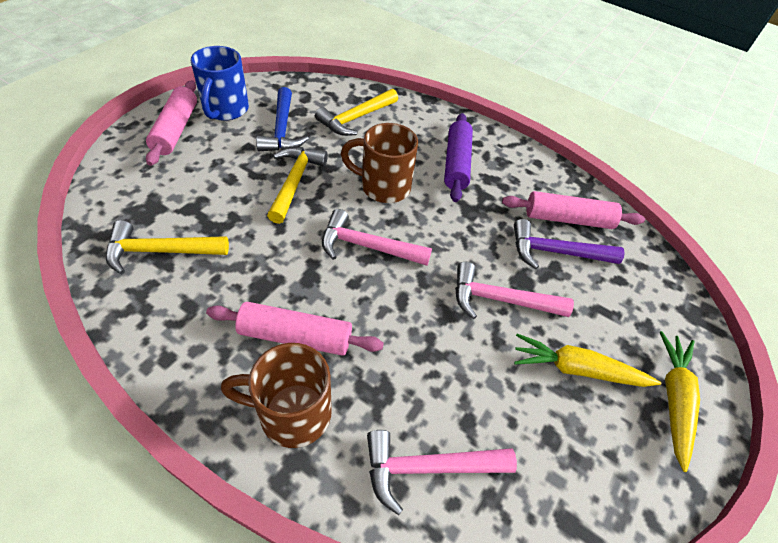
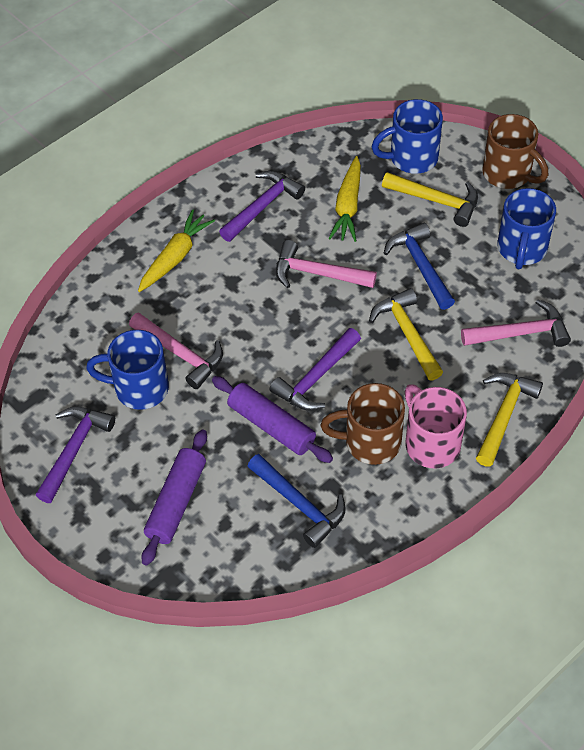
blue hammer: [256,87,309,151] = 1 -> [247,454,346,548] [384,223,455,310] = 2
blue mug: [191,46,249,121] = 1 -> [86,330,169,410] [371,99,443,174] [497,188,556,270] = 3
pink mug: none = 0 -> [405,384,467,468] = 1
pink rolling pin: [146,80,197,166] [206,302,384,356] [502,191,645,229] = 3 -> none = 0
purple hammer: [514,219,625,269] = 1 -> [36,407,115,503] [219,171,305,242] [269,328,361,411] = 3
purple rolling pin: [444,113,473,202] = 1 -> [141,429,207,566] [212,376,333,463] = 2

